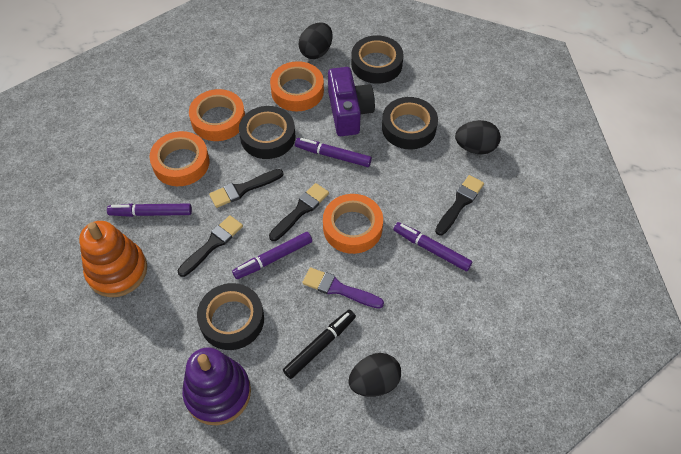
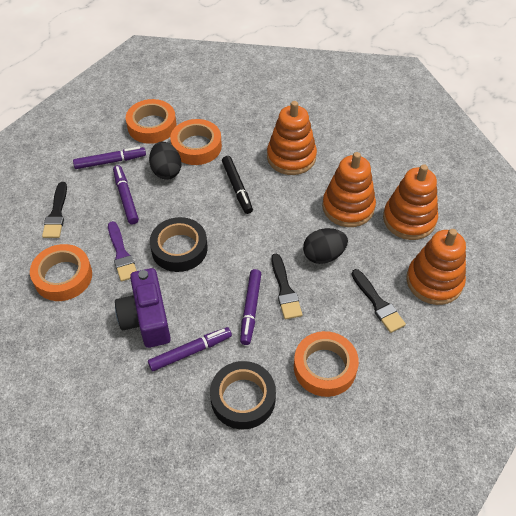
black brush: [178,215,243,277] [209,169,283,208] [269,183,329,241] [435,175,484,236] = 4 -> [42,182,67,238] [271,253,302,319] [351,269,406,333] = 3
black egg: [298,22,332,59] [349,353,401,397] [455,120,501,155] = 3 -> [149,142,181,180] [303,228,348,264] = 2
black tape: [197,283,264,350] [239,106,295,159] [351,35,403,84] [382,97,438,150] = 4 -> [150,217,208,272] [210,361,276,429] = 2
orange stacking toy: [79,221,147,297] = 1 -> [267,101,317,175] [322,152,376,227] [383,164,438,240] [406,229,466,305] = 4
purple stacking toy: [182,347,251,425] = 1 -> none = 0

